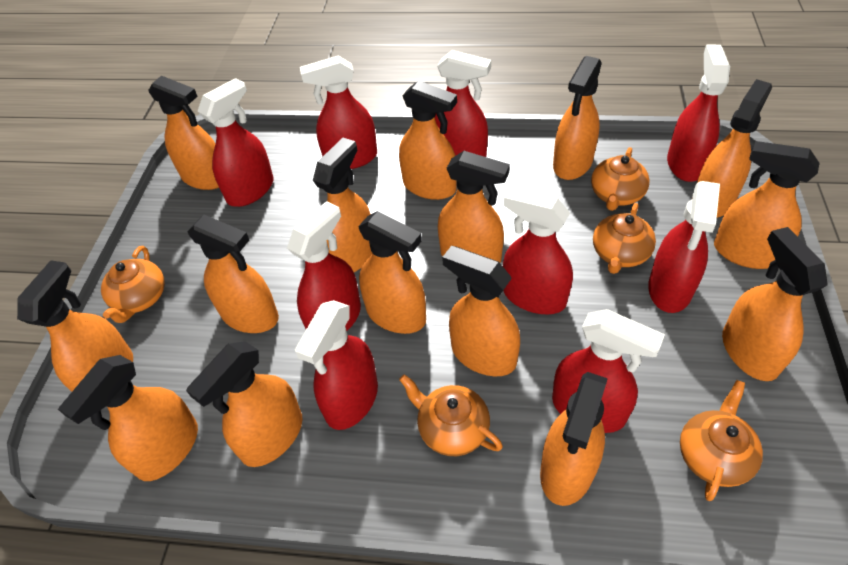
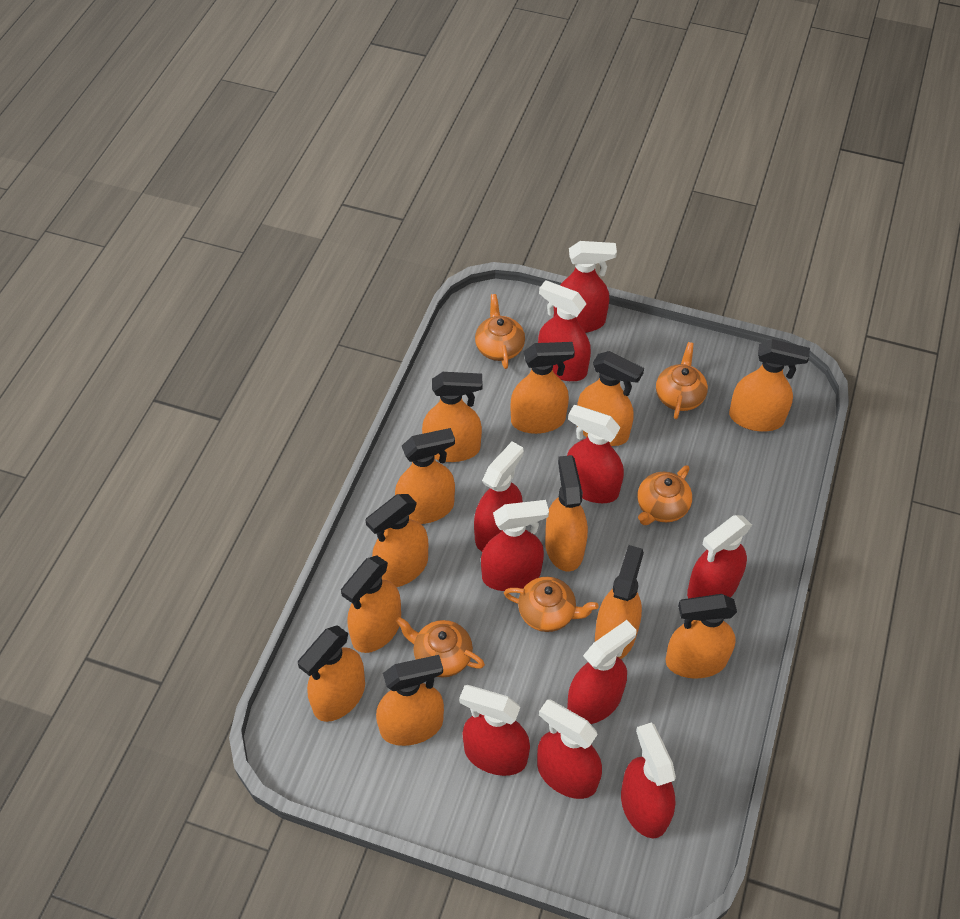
orange spray bottle: [17,260,133,392] [58,355,198,481] [148,75,219,190] [186,341,302,467] [187,215,279,333] [313,138,372,272] [358,211,426,334] [399,80,457,200] [438,151,510,263] [442,246,520,376] [540,372,608,506] [553,56,602,180] [692,79,772,218] [714,141,820,269] [722,227,827,381] = 15 -> [298,625,365,722] [341,556,401,653] [366,494,428,587] [376,655,444,746] [395,428,455,524] [422,372,482,462] [511,342,575,434] [545,455,588,572] [577,351,644,446] [595,545,644,659] [666,594,737,678] [729,339,810,432] = 12
red spray bottle: [197,78,273,207] [287,201,361,331] [295,300,378,430] [300,55,377,169] [435,50,491,157] [503,187,573,315] [552,309,665,433] [648,181,720,313] [667,44,730,182] = 9 -> [459,685,530,776] [474,441,524,552] [481,500,549,591] [537,699,602,799] [538,280,591,381] [554,241,617,333] [567,405,624,503] [567,620,637,724] [621,722,676,838] [687,515,752,598] = 10

